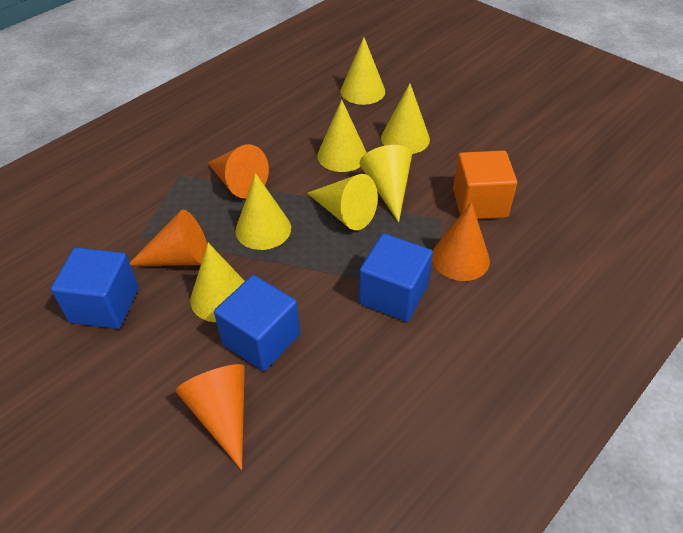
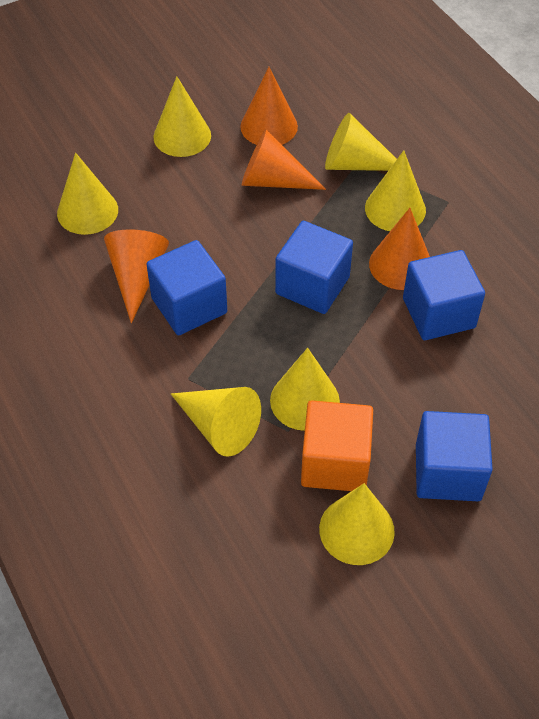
blue cube: [51,247,139,329] [214,275,300,371] [359,233,433,322] = 3 -> [146,240,227,335] [275,221,353,314] [403,250,485,340] [416,411,493,501] = 4

